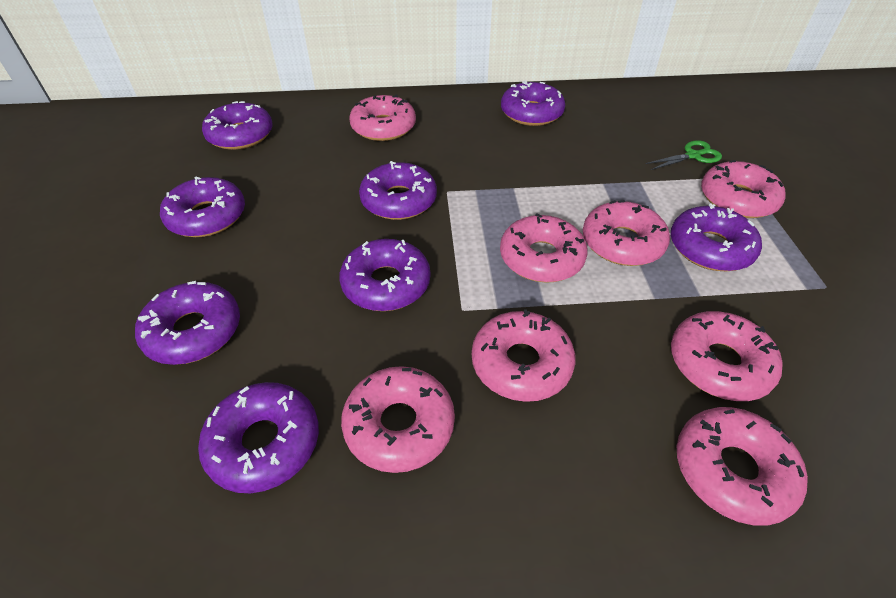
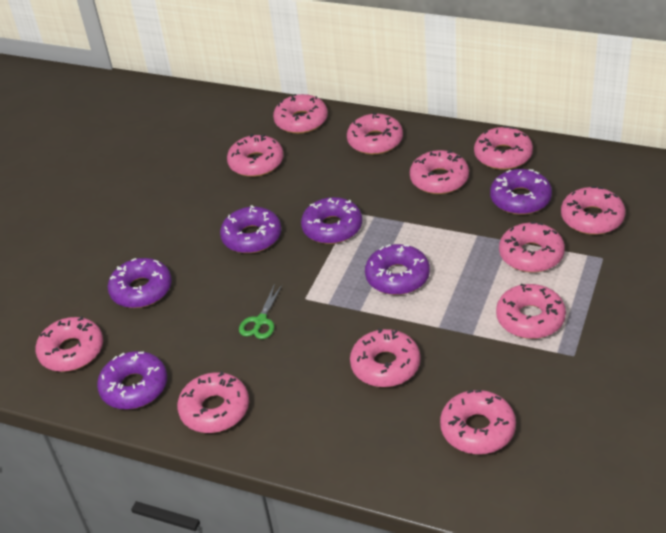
pink donut: [341,366,455,473] [349,94,416,141] [472,309,575,402] [500,213,588,283] [583,200,670,266] [671,311,783,401] [677,407,808,526] [701,160,786,218] = 8 -> [35,316,103,372] [177,371,249,433] [227,134,284,177] [273,94,328,134] [347,112,403,155] [350,328,420,387] [410,150,469,194] [440,390,516,454] [474,126,533,170] [496,284,566,339] [499,222,565,273] [561,186,626,235] = 12
purple donut: [135,281,240,365] [160,177,245,237] [198,382,319,493] [202,101,273,150] [339,239,430,311] [359,161,437,220] [501,80,565,126] [671,203,762,271] = 8 -> [97,351,167,410] [108,258,172,308] [220,205,282,253] [301,197,362,244] [365,244,430,295] [490,169,552,215] = 6

